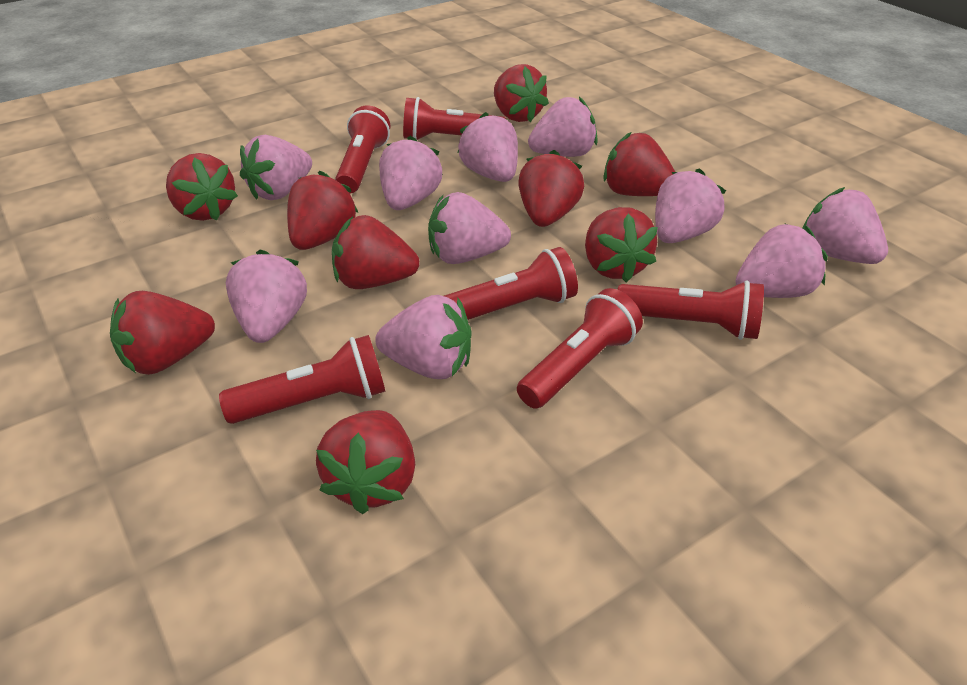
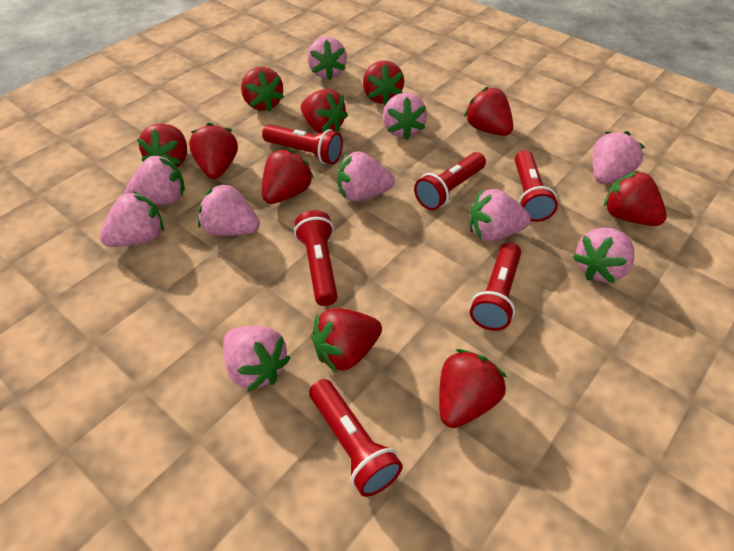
red strawberry: [110,291,215,375] [166,153,238,221] [287,171,358,250] [316,410,415,514] [332,215,419,289] [494,64,549,122] [518,150,584,227] [585,207,658,283] [603,132,675,196] = 9 -> [137,124,187,167] [189,123,238,179] [241,67,284,112] [262,149,314,204] [301,89,348,133] [311,308,382,373] [363,61,404,105] [439,349,507,428] [464,87,513,136] [604,171,667,226] = 10

